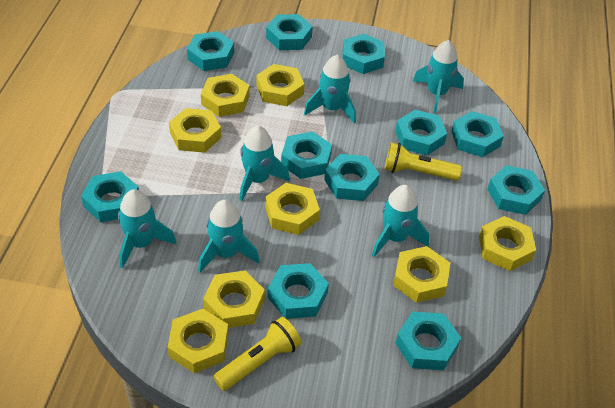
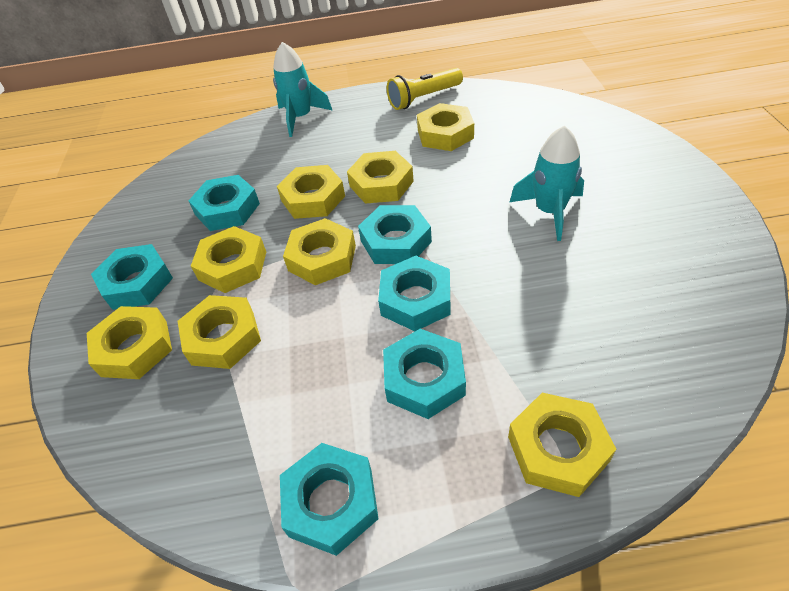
turquoise nut: [81,171,139,222] [187,31,234,71] [266,14,313,50] [268,263,329,319] [281,131,332,179] [324,154,380,201] [343,34,385,74] [395,110,447,155] [396,312,461,370] [451,111,504,157] [487,165,545,215] = 11 -> [91,244,173,310] [189,175,260,231] [280,443,379,556] [358,205,432,264] [378,256,451,331] [383,329,466,419] = 6
turquoise rocket: [118,189,177,269] [198,200,260,273] [240,126,290,201] [304,55,356,124] [372,185,429,257] [413,40,464,113] = 6 -> [273,42,333,137] [510,126,584,241] = 2
yellow flashlight: [213,317,301,391] [384,142,462,181] = 2 -> [387,68,463,110] = 1

